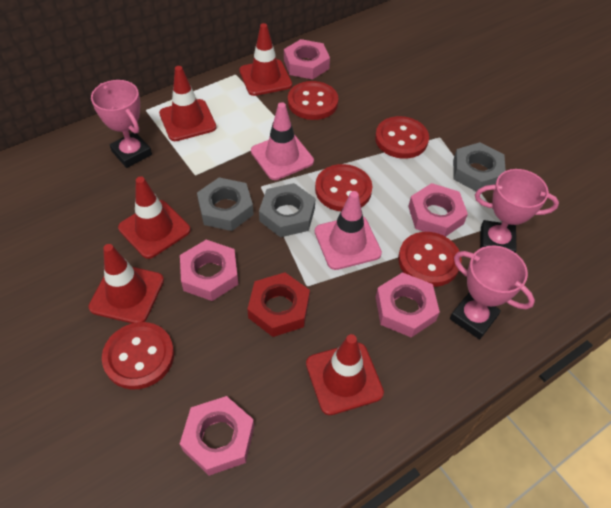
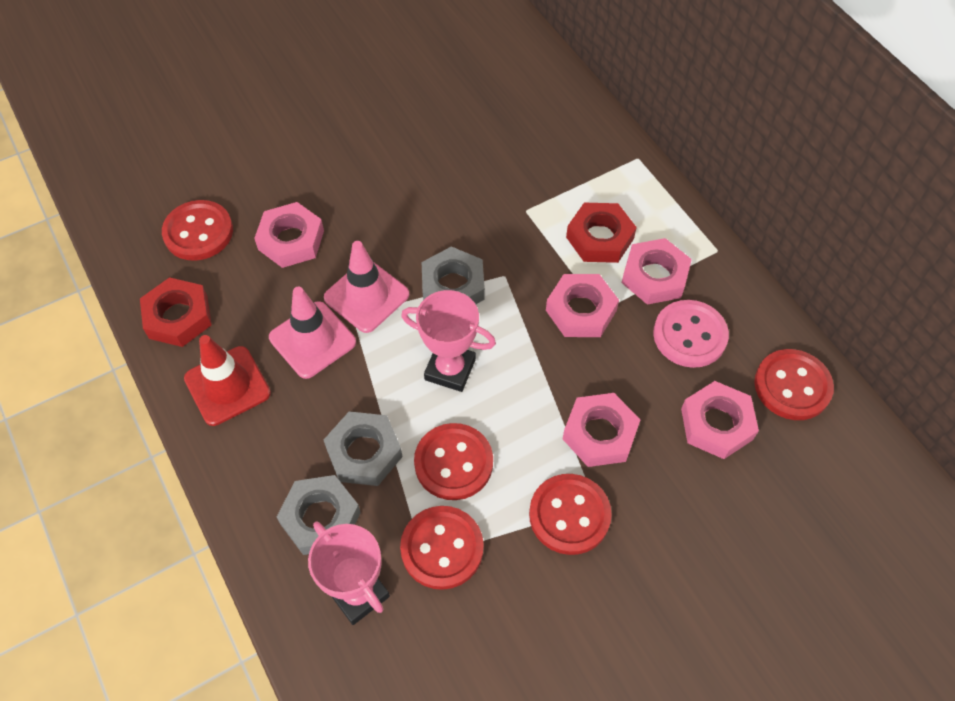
pink button: none = 0 -> [653,300,729,368] = 1
pink trophy: [91,80,152,168] [450,245,535,339] [475,169,559,252] = 3 -> [308,522,390,625] [401,290,496,392] = 2
red nut: [247,272,310,337] = 1 -> [140,277,212,347] [566,203,637,263] = 2
red traffic cone: [88,244,164,323] [118,176,190,259] [159,66,217,141] [239,23,292,96] [306,334,384,415] = 5 -> [184,335,271,426] = 1

